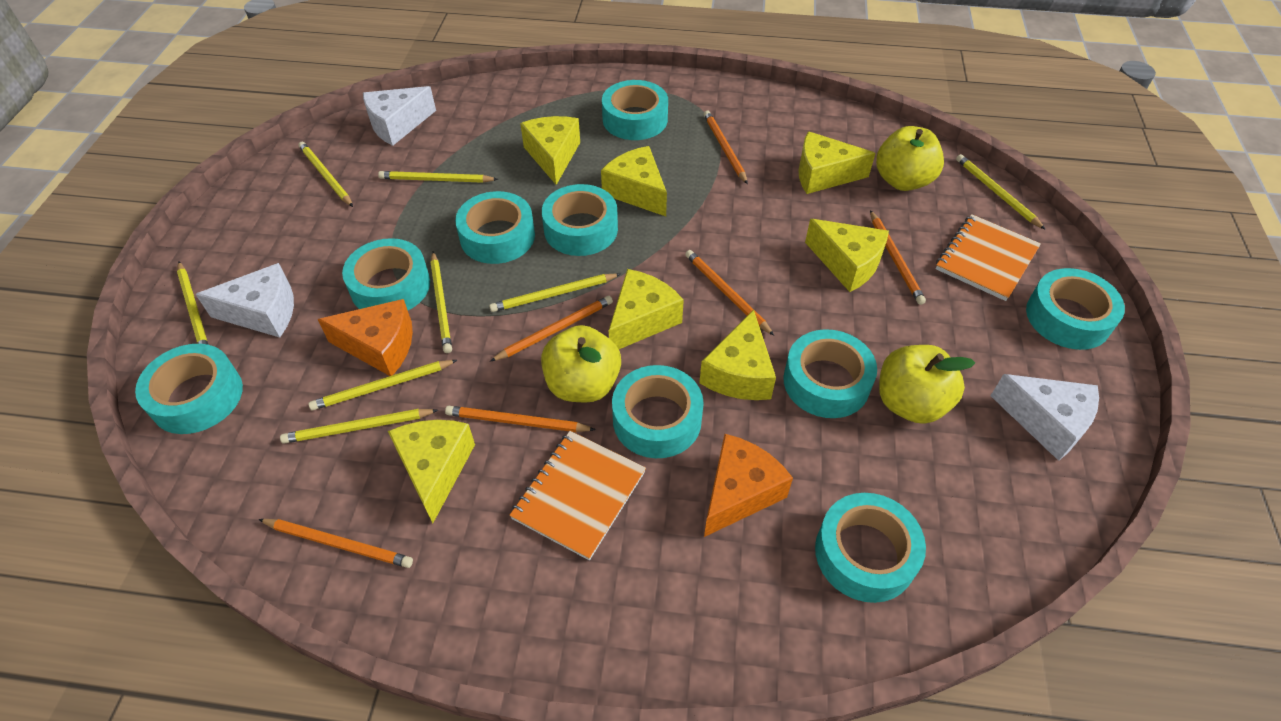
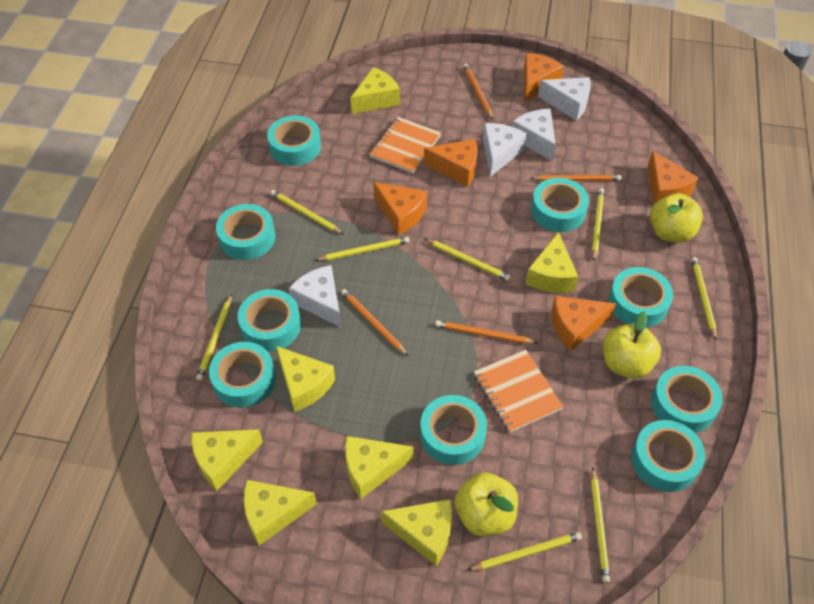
orange cheese: [317,299,413,376] [704,434,793,537] = 2 -> [373,182,427,235] [424,139,478,187] [524,53,564,101] [552,296,616,351] [647,151,699,205] = 5
orange pencil: [258,519,413,568] [445,406,596,432] [490,296,613,361] [685,250,774,336] [704,111,748,184] [870,210,926,305] = 6 -> [341,289,408,356] [435,320,538,344] [463,63,493,119] [530,175,622,181] = 4
white cheese: [196,263,294,338] [363,86,436,146] [991,374,1099,461] = 3 -> [288,265,341,327] [483,123,527,177] [512,109,556,161] [538,77,591,121] = 4

